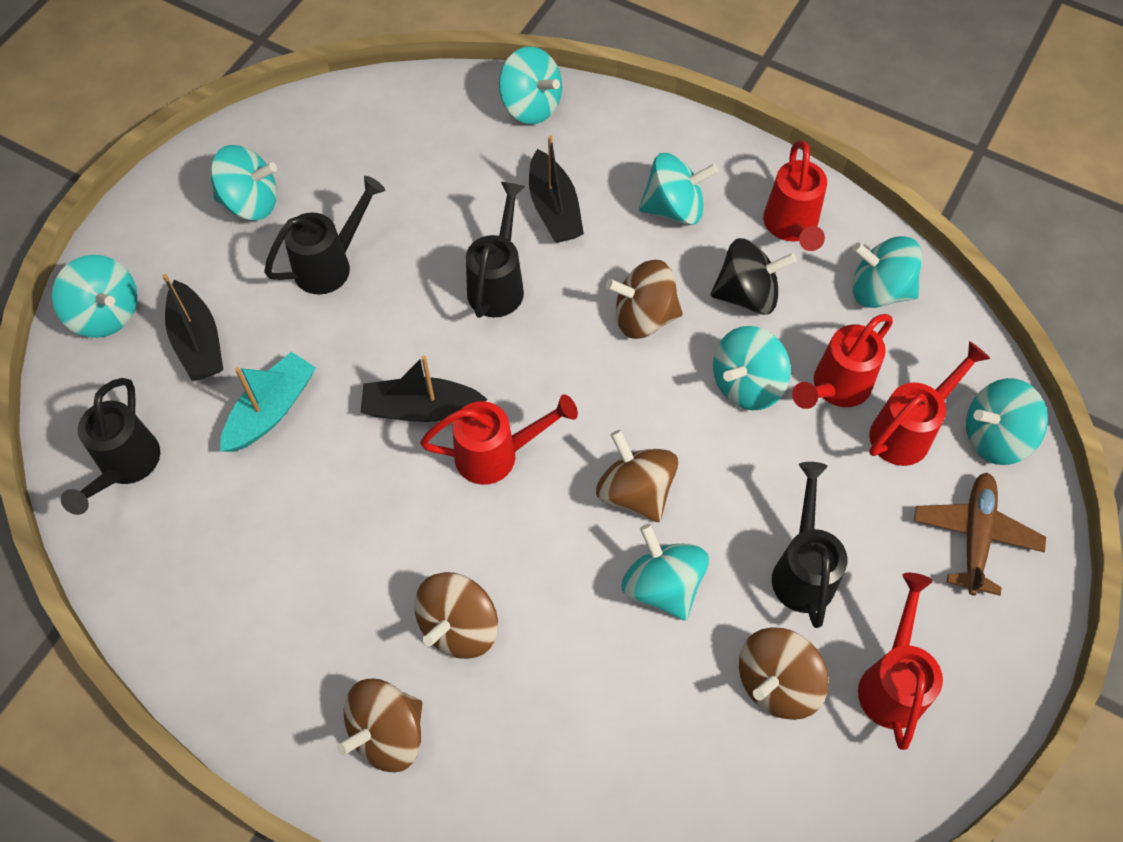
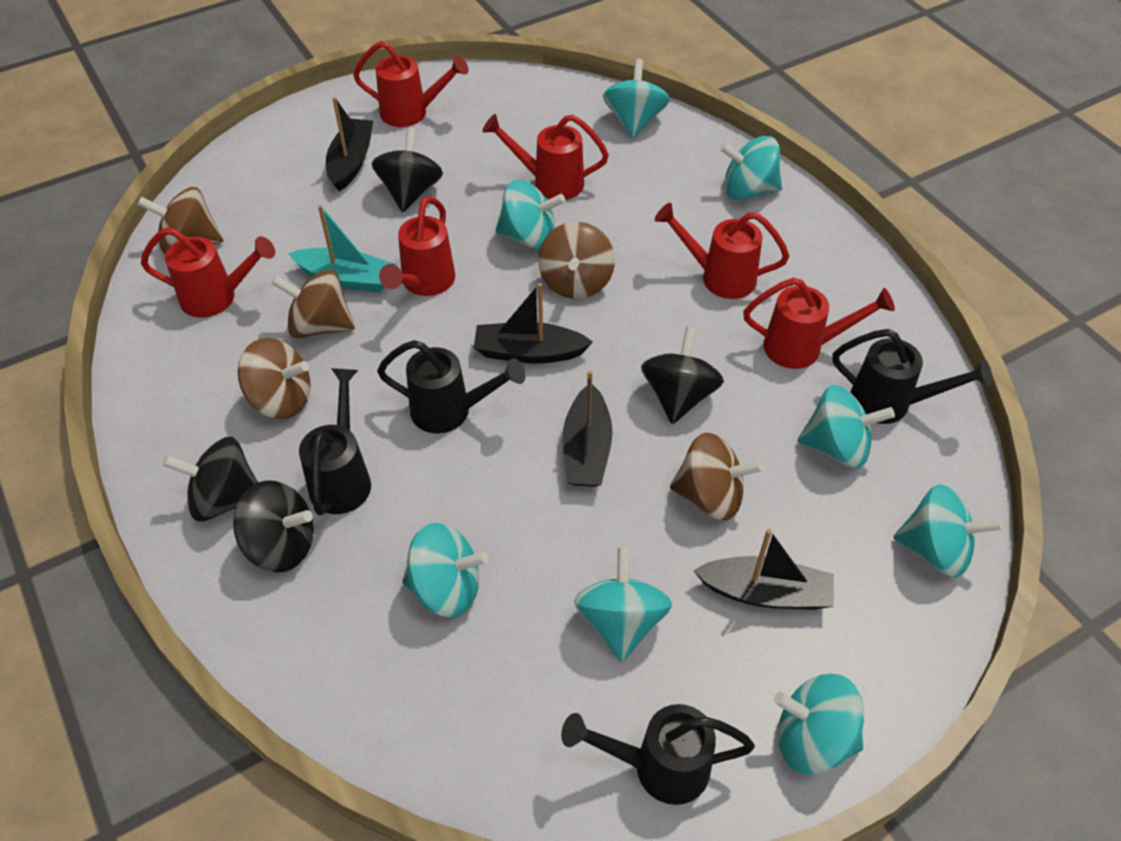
black boat: [163,274,223,381] [361,355,488,422] [529,135,584,243] = 3 -> [326,97,373,191] [474,283,593,363] [563,371,613,487] [693,529,834,610] = 4
black spinning top: [711,238,797,315] = 1 -> [163,437,258,522] [233,480,314,573] [372,128,443,212] [641,327,724,424] = 4
brown plane: [914,473,1046,596] = 1 -> none = 0
red watering can: [420,394,578,485] [763,140,827,251] [792,314,893,409] [858,573,943,750] [869,341,991,466] = 5 -> [141,227,275,318] [353,41,469,127] [379,196,455,296] [483,114,609,200] [655,203,789,299] [743,278,895,369] = 6

